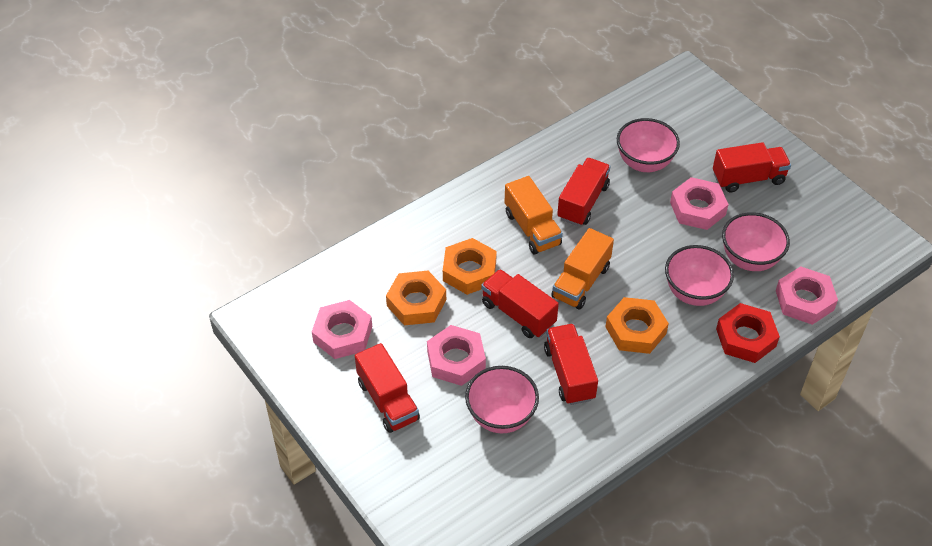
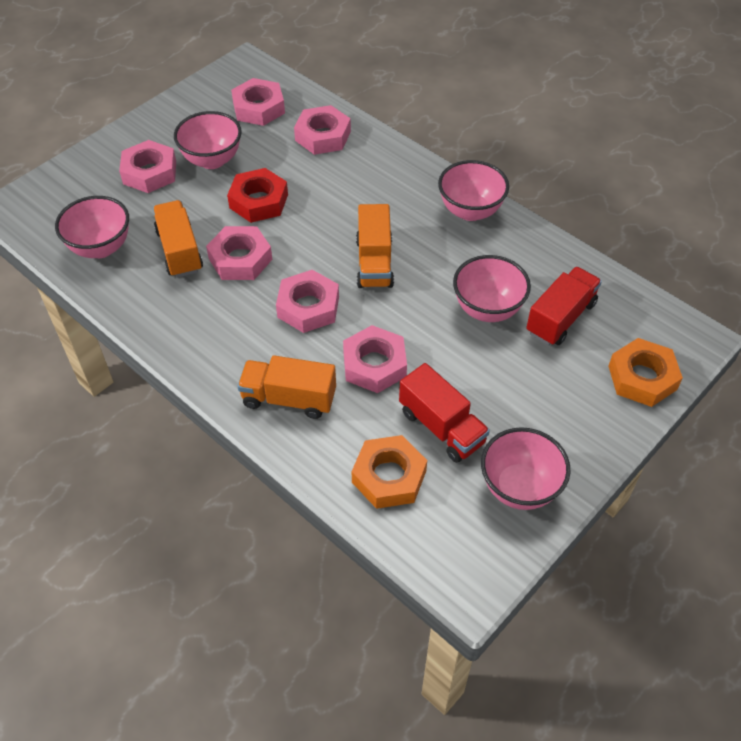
orange nut: [386,271,446,325] [443,238,497,295] [605,297,669,354] = 3 -> [351,435,427,509] [609,338,683,407] = 2
orange truck: [504,176,563,255] [551,228,614,310] = 2 -> [153,200,203,278] [237,355,336,419] [356,204,394,288] = 3
pink bowl: [465,366,539,433] [617,118,680,172] [665,245,734,306] [722,212,790,271] = 4 -> [55,196,129,258] [174,111,242,169] [438,160,509,221] [453,255,531,322] [481,427,571,510] = 5
pink nut: [312,300,372,359] [427,325,486,386] [670,177,729,230] [776,266,838,325] = 4 -> [119,140,176,193] [206,226,272,280] [231,78,285,126] [276,270,339,333] [294,105,351,155] [343,325,407,393] = 6
red truck: [355,343,420,433] [481,269,559,338] [544,324,598,405] [557,158,611,226] [713,142,791,193] = 5 -> [399,363,490,463] [526,267,602,345] = 2

